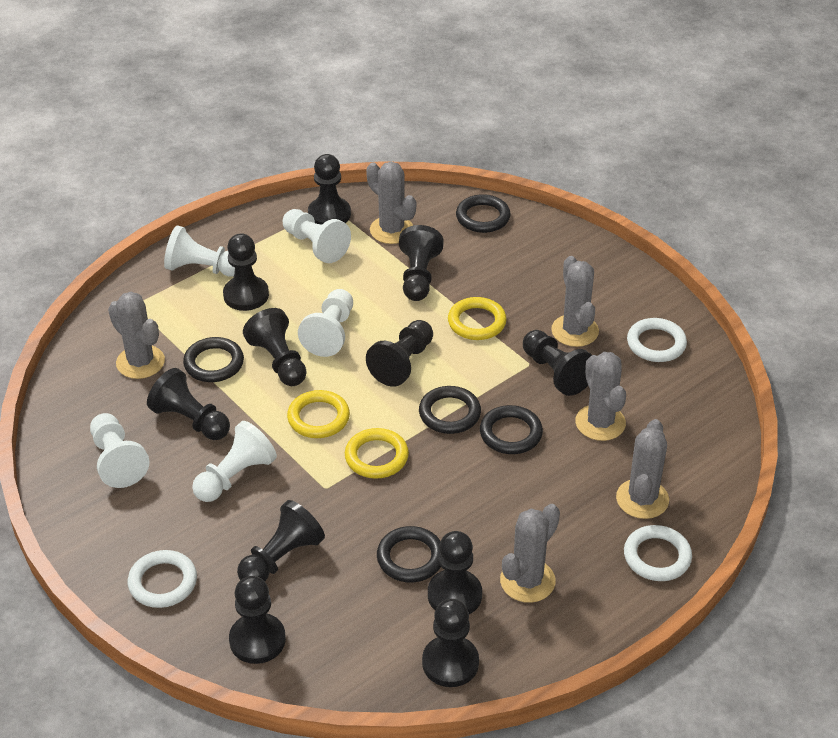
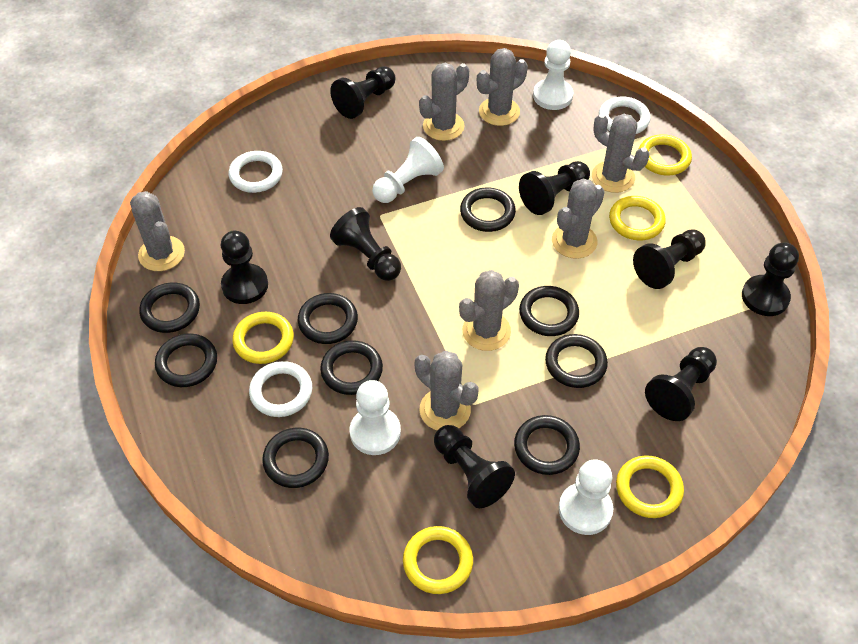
black pawn: [147,368,230,440] [223,234,269,311] [229,576,286,664] [237,500,325,581] [243,308,307,386] [308,154,351,225] [366,320,433,387] [399,225,444,301] [422,599,479,687] [428,531,482,614] [523,330,592,396] = 11 -> [221,231,268,304] [330,66,396,119] [330,207,401,281] [434,425,515,508] [519,161,590,215] [633,229,706,289] [645,347,717,421] [742,243,799,316] = 8
black ring: [183,337,244,382] [377,526,441,582] [419,386,481,434] [456,194,511,233] [480,405,543,454] = 5 -> [139,282,200,333] [155,333,217,387] [262,428,329,488] [298,293,358,344] [320,341,383,395] [460,188,516,232] [514,415,580,475] [519,286,579,336] [545,334,608,388] = 9
grey cactus: [108,292,165,379] [366,162,416,244] [500,504,560,603] [551,256,599,347] [575,352,626,441] [616,419,669,519] = 6 -> [130,191,185,271] [415,351,479,431] [419,63,469,141] [459,270,519,351] [477,48,528,126] [552,178,605,259] [592,114,649,193] = 7
white pawn: [90,413,149,488] [164,225,235,277] [192,421,277,502] [283,209,351,263] [298,289,353,357] = 5 -> [350,380,401,455] [372,137,444,203] [533,40,573,110] [559,459,613,535] = 4
yellow ring: [287,390,350,438] [345,428,409,479] [448,297,507,340] = 3 -> [232,312,294,364] [403,526,473,594] [609,196,666,240] [616,455,684,518] [639,134,692,175] = 5

